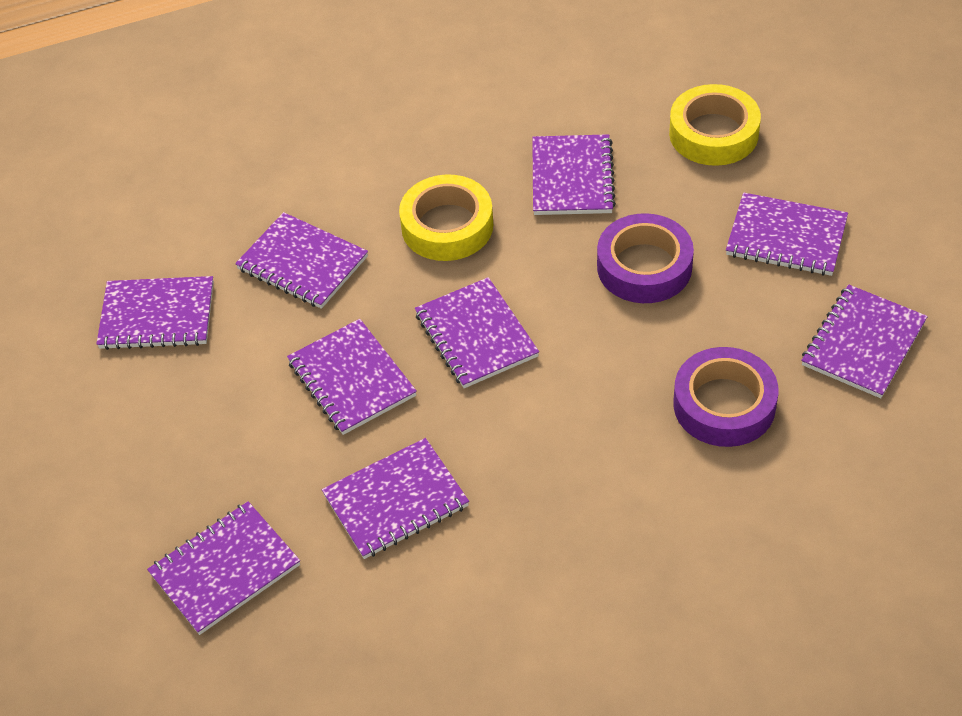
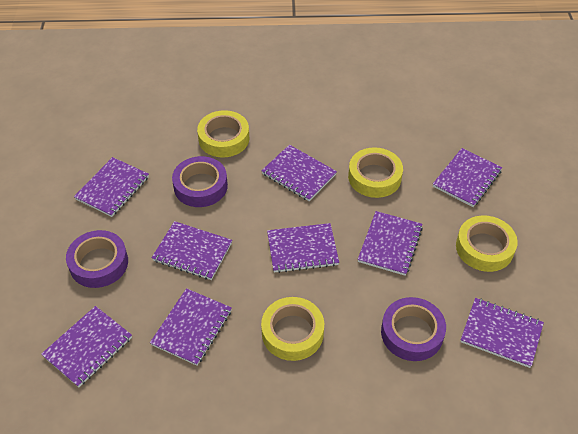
purple tape: [597,213,694,303] [673,347,779,447] = 2 -> [66,230,128,288] [172,156,228,207] [381,297,446,361] = 3
yellow tape: [399,175,493,261] [669,84,761,166] = 2 -> [197,110,250,157] [261,297,324,361] [348,147,403,198] [456,215,518,272] = 4

